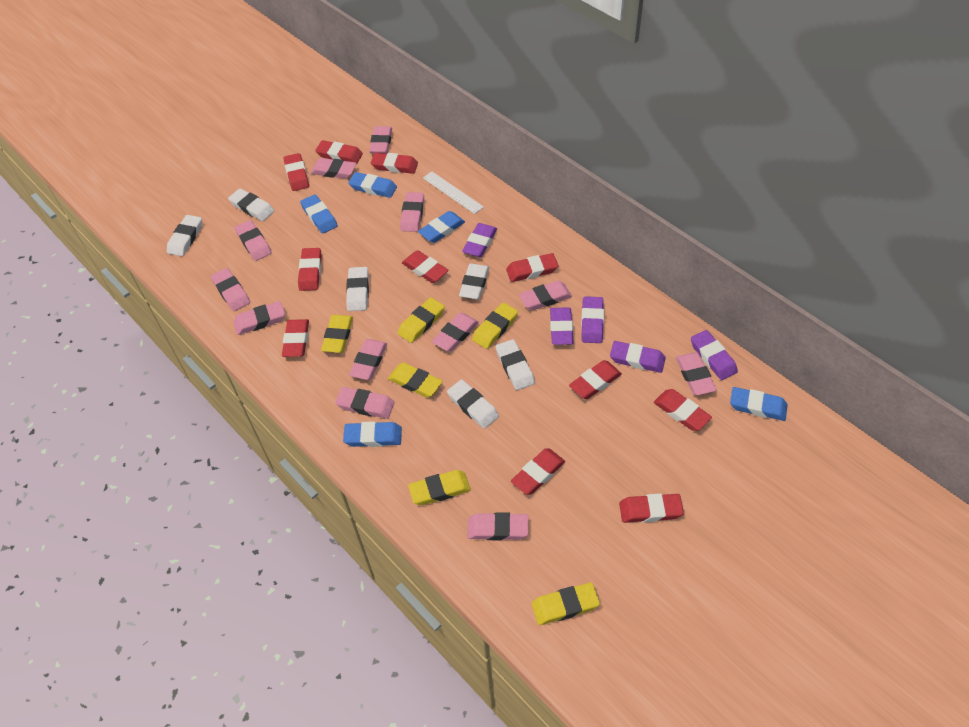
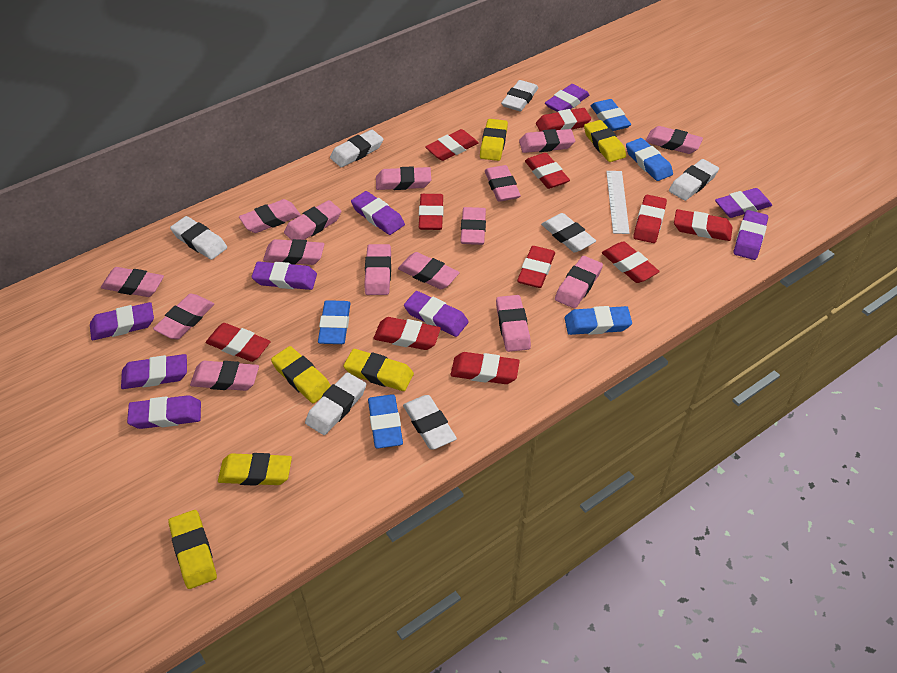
pink eraser: [211,268,250,311] [233,301,285,335] [235,220,272,261] [311,158,356,179] [335,387,394,419] [349,339,387,380] [369,126,392,154] [400,192,424,232] [432,313,479,352] [467,512,528,540] [519,281,572,311] [676,353,717,395] = 12 -> [101,267,164,297] [153,294,214,339] [190,361,259,391] [239,199,301,233] [263,239,325,265] [284,200,341,240] [365,244,391,295] [376,166,431,190] [398,252,460,289] [461,207,486,245] [485,165,521,202] [496,295,531,352] [519,129,575,153] [555,256,603,309] [645,126,703,154] = 15
purple eraser: [462,223,497,257] [550,307,574,345] [581,296,604,343] [610,341,666,373] [691,330,738,380] = 5 -> [90,302,154,340] [121,354,187,389] [127,395,201,429] [251,261,317,290] [351,191,405,235] [404,291,469,337] [545,84,590,112] [715,188,772,218] [734,210,768,260] = 9
white eraser: [167,215,202,256] [228,189,274,221] [346,267,369,311] [447,379,499,429] [459,264,489,300] [496,339,535,390] = 6 -> [170,216,227,260] [305,372,366,435] [330,130,384,167] [403,395,457,450] [501,80,538,111] [541,213,596,253] [669,159,719,201] = 7

